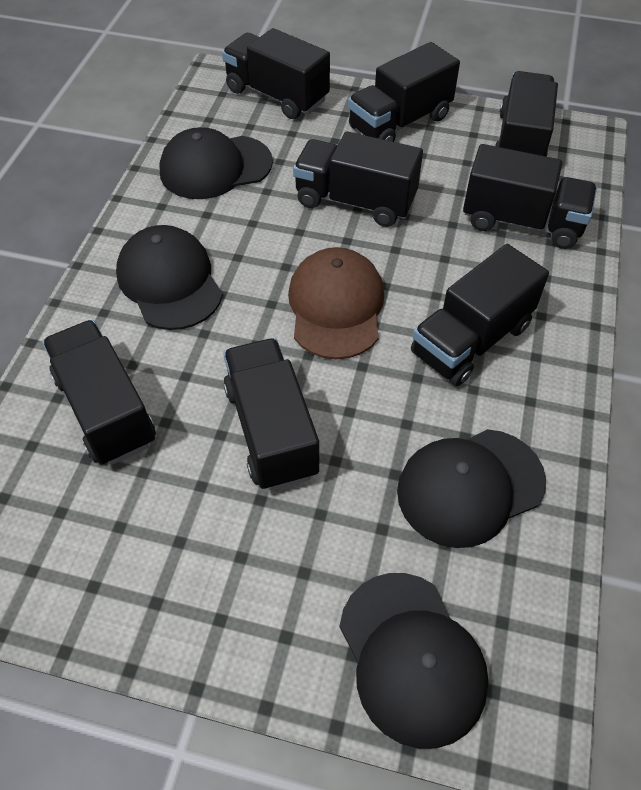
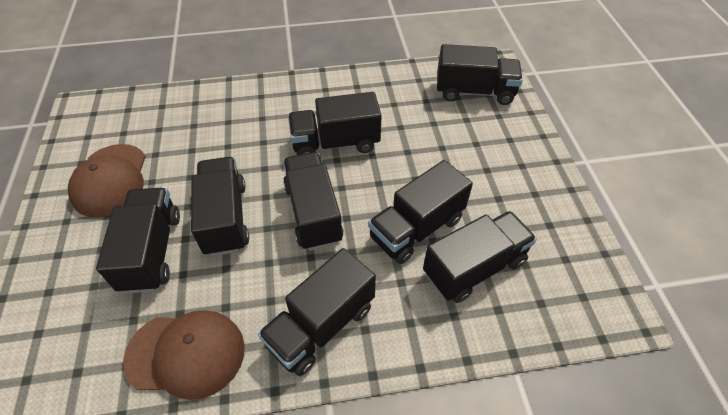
black cap: [116,225,223,330] [159,127,273,199] [340,573,489,749] [397,429,546,548] = 4 -> none = 0
brown cap: [288,247,384,359] = 1 -> [68,144,146,218] [123,310,245,400] = 2

